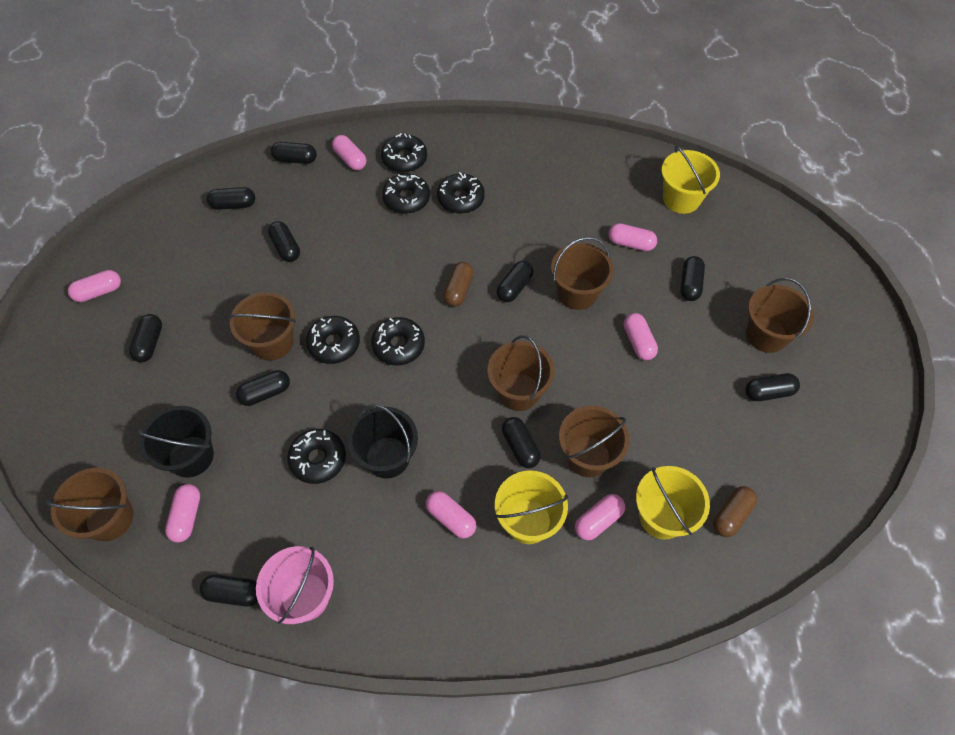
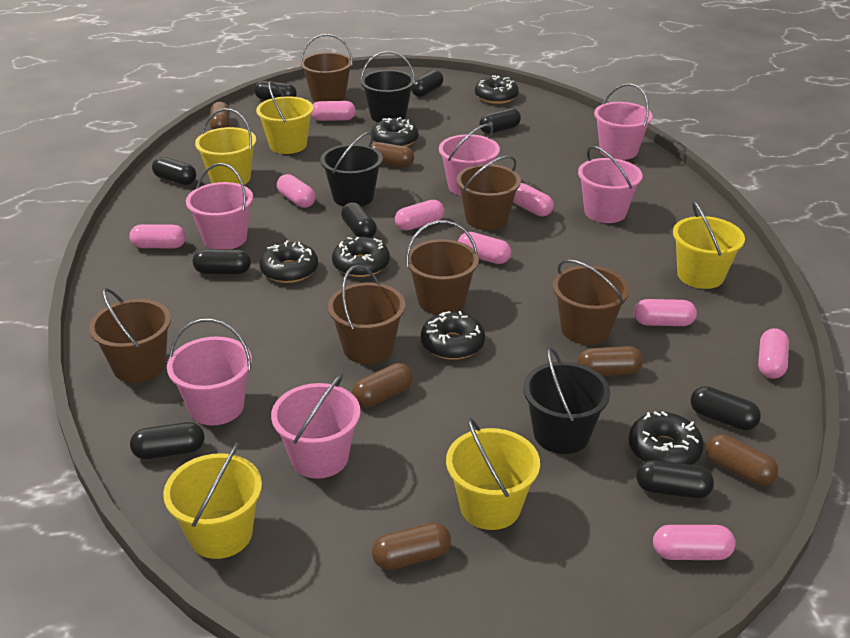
black bucket: [137,406,214,478] [347,404,418,479] = 2 -> [320,132,383,206] [360,51,415,122] [523,347,610,454] = 3
black capsule: [129,314,162,362] [199,574,258,607] [206,187,255,210] [236,370,290,406] [268,221,300,262] [271,142,317,164] [496,261,533,302] [502,417,541,468] [680,256,705,301] [745,373,800,401] = 10 -> [130,422,204,459] [152,157,196,185] [193,249,251,274] [254,81,297,100] [341,202,377,238] [411,70,443,97] [479,108,521,134] [636,460,714,498] [690,386,761,430] = 9
brown capsule: [443,262,474,307] [713,486,757,537] = 2 -> [209,102,230,130] [352,363,413,407] [371,142,414,167] [372,522,451,570] [577,346,643,376] [706,434,778,486] = 6
pink bucket: [256,546,334,624] = 1 -> [167,319,252,425] [186,163,253,249] [271,374,360,479] [439,124,500,196] [578,146,643,223] [594,83,653,160] = 6
pink capsule: [68,270,121,302] [165,484,200,543] [332,135,366,170] [426,491,476,538] [575,494,625,541] [608,223,657,251] [624,313,658,360] = 7 -> [129,224,186,248] [277,174,316,208] [311,101,356,121] [395,200,445,231] [458,232,511,264] [513,183,554,217] [634,299,697,326] [653,525,736,560] [758,328,789,379] = 9
yellow bucket: [495,471,568,544] [636,466,710,539] [662,146,720,214] = 3 -> [163,443,262,559] [195,108,256,185] [256,81,314,154] [446,417,540,530] [673,201,745,289] = 5

